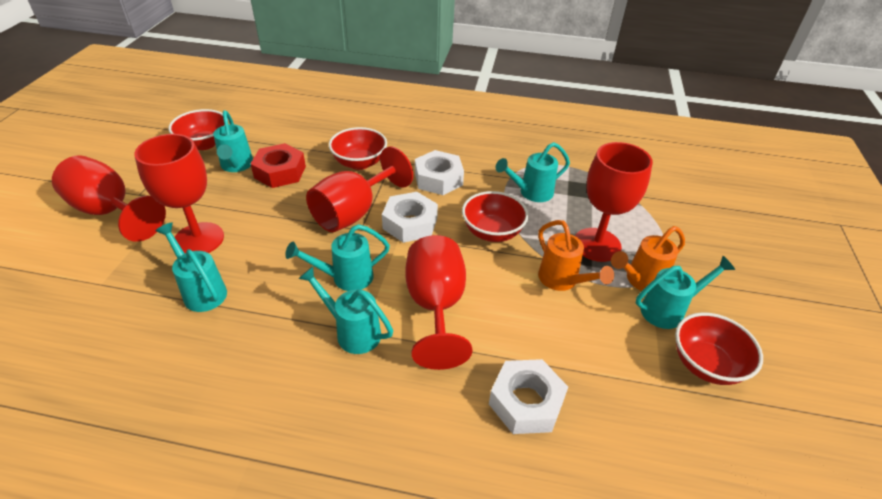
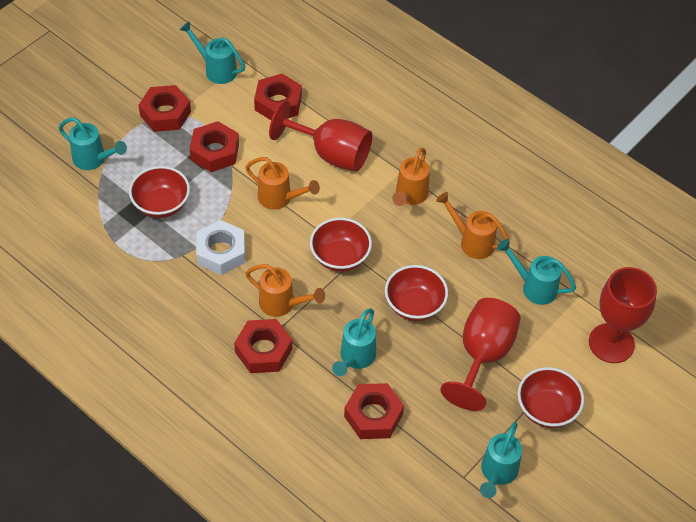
orange watering can: [538,220,614,291] [611,226,685,291] = 2 -> [245,157,320,210] [245,264,325,317] [392,148,430,206] [436,192,510,259] = 4
red goblet: [52,155,166,242] [134,134,224,253] [306,146,413,232] [405,235,472,370] [575,142,653,262] = 5 -> [269,100,372,172] [440,298,521,411] [589,267,657,363] = 3
red nut: [250,143,306,188] = 1 -> [139,85,191,132] [190,121,239,172] [234,319,292,373] [254,74,302,120] [344,383,404,439] = 5
turquoise watering can: [155,222,227,312] [213,110,253,172] [285,224,390,291] [298,266,393,354] [496,142,570,202] [636,256,735,329] = 6 -> [59,117,127,170] [179,22,245,84] [332,308,376,376] [480,422,522,498] [497,239,576,305] = 5
white nut: [382,192,438,243] [415,150,464,195] [489,359,568,434] = 3 -> [196,220,245,275] = 1

